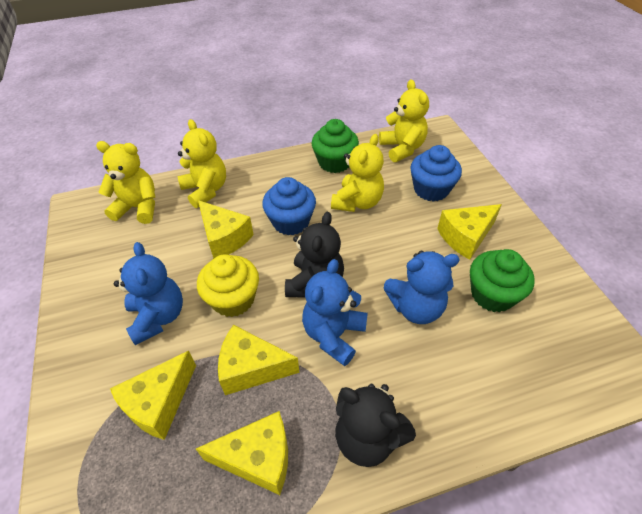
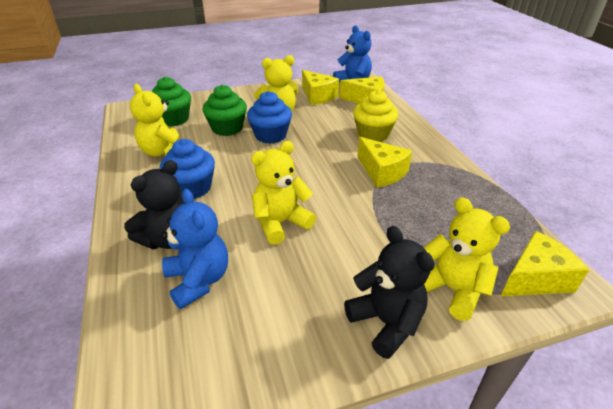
blue teddy bear: [114,242,183,345] [302,259,368,366] [384,251,460,324] = 3 -> [161,189,228,309] [333,25,372,82] = 2
yellow cheese: [110,351,196,440] [196,411,288,495] [198,200,254,259] [218,325,299,395] [437,204,502,260] = 5 -> [302,70,339,105] [340,77,385,104] [357,137,412,188] [501,231,589,296] = 4

